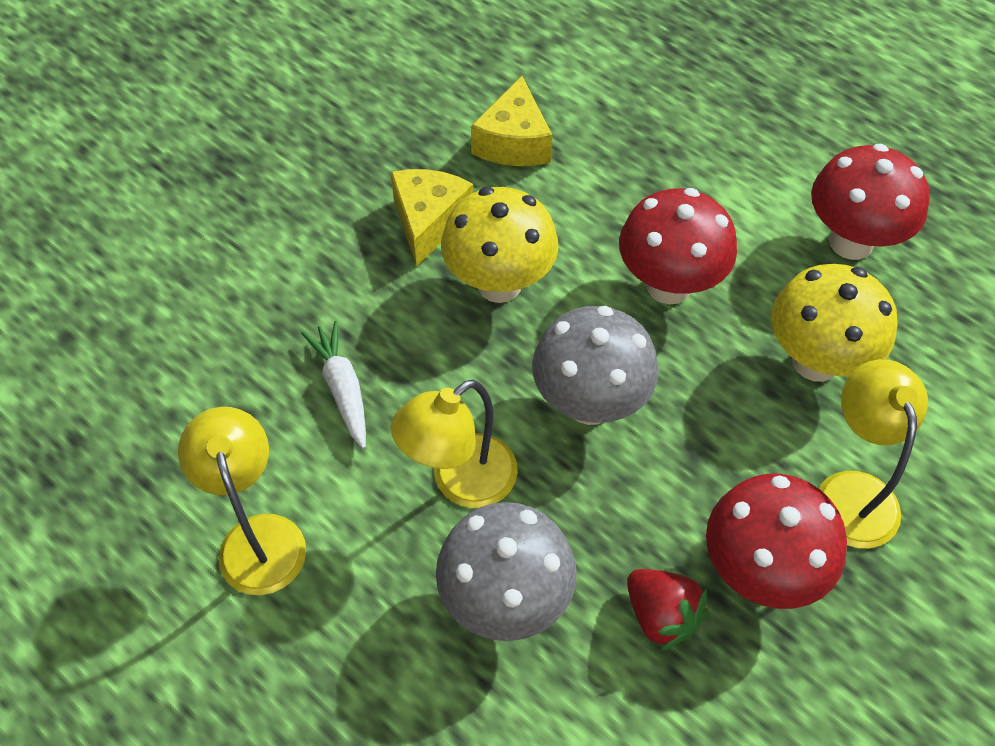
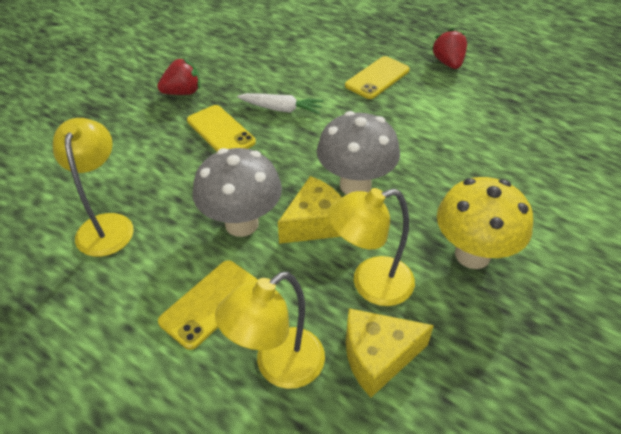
red mushroom: [619,188,737,304] [706,474,847,609] [811,144,930,260] = 3 -> none = 0
red strawberry: [627,569,708,651] = 1 -> [157,58,200,95] [431,28,467,69] = 2
yellow mushroom: [441,187,559,303] [771,264,898,382] = 2 -> [437,177,533,269] = 1
yellow phone: none = 0 -> [158,260,258,350] [187,105,256,151] [345,56,410,99] = 3

